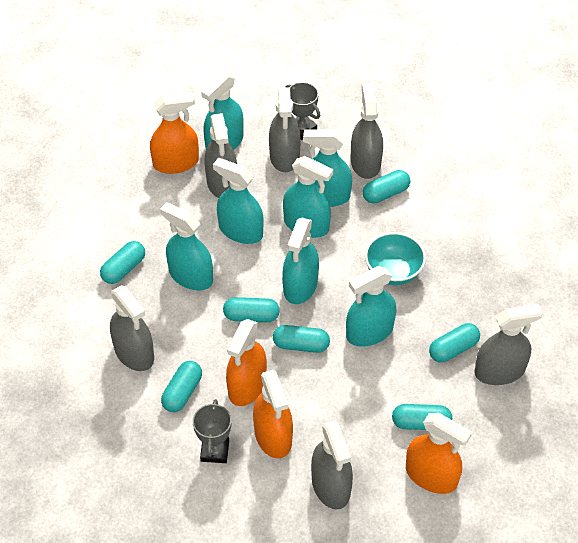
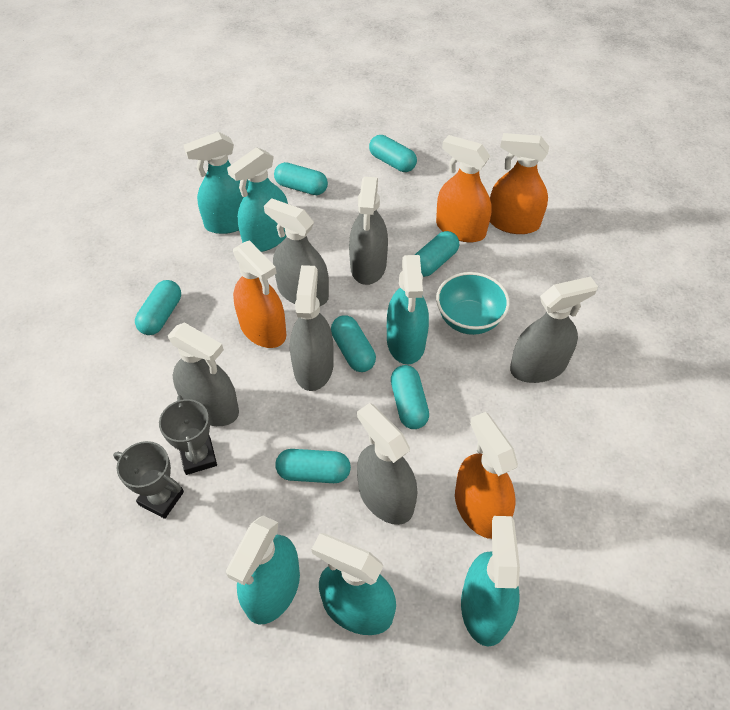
turquoise spray bottle: [160,202,213,290] [201,73,244,150] [213,158,264,244] [282,218,319,304] [283,156,333,238] [303,129,352,207] [346,266,396,347] = 7 -> [184,132,249,234] [226,516,300,624] [227,147,288,252] [311,533,396,635] [387,255,429,364] [461,516,520,647] = 6

